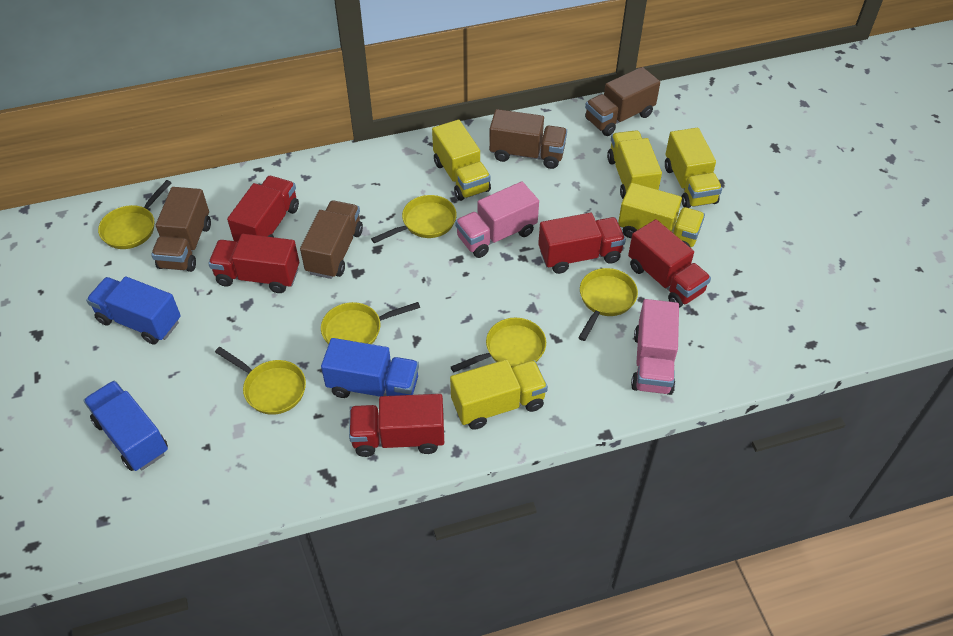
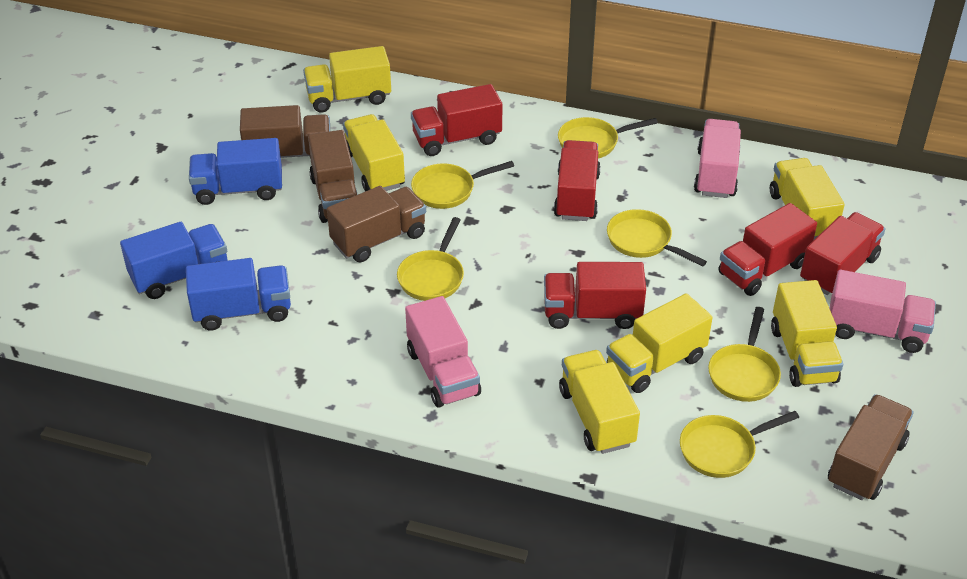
pink truck: [455,182,539,258] [631,299,679,395] = 2 -> [405,296,481,408] [694,119,741,198] [829,270,936,353] = 3
yellow truck: [432,120,491,201] [450,359,548,430] [607,130,662,199] [618,183,705,248] [665,128,722,208] = 5 -> [303,46,391,112] [343,114,405,191] [559,350,640,454] [606,293,713,393] [770,158,845,239] [771,280,843,387] = 6

